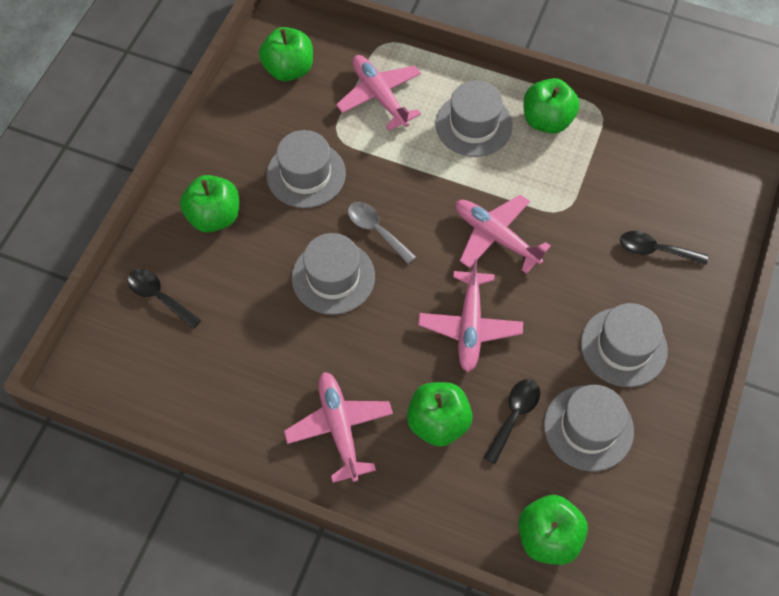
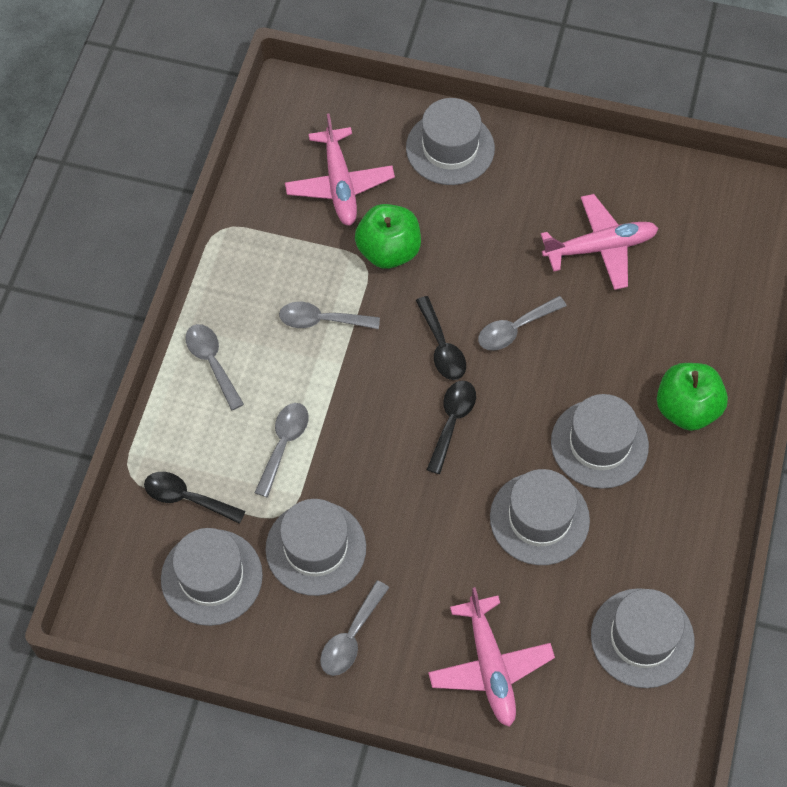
green apple: [180,175,239,233] [259,27,313,81] [407,382,473,447] [518,495,588,565] [523,78,580,134] = 5 -> [355,204,421,269] [657,363,728,431] = 2
grey hat: [267,130,346,208] [292,233,375,315] [436,81,513,157] [544,385,634,471] [581,303,668,387] = 5 -> [161,528,263,626] [265,499,366,596] [406,98,495,185] [490,469,590,565] [551,394,649,489] [591,588,694,688] = 6
grey spoon: [348,202,416,264] = 1 -> [185,324,244,411] [255,403,309,497] [279,302,380,329] [320,581,389,676] [478,296,567,350] = 5
pink plane: [284,372,393,483] [336,55,421,131] [418,259,523,372] [455,195,551,274] = 4 -> [285,114,395,226] [428,587,555,727] [541,194,658,290] = 3

